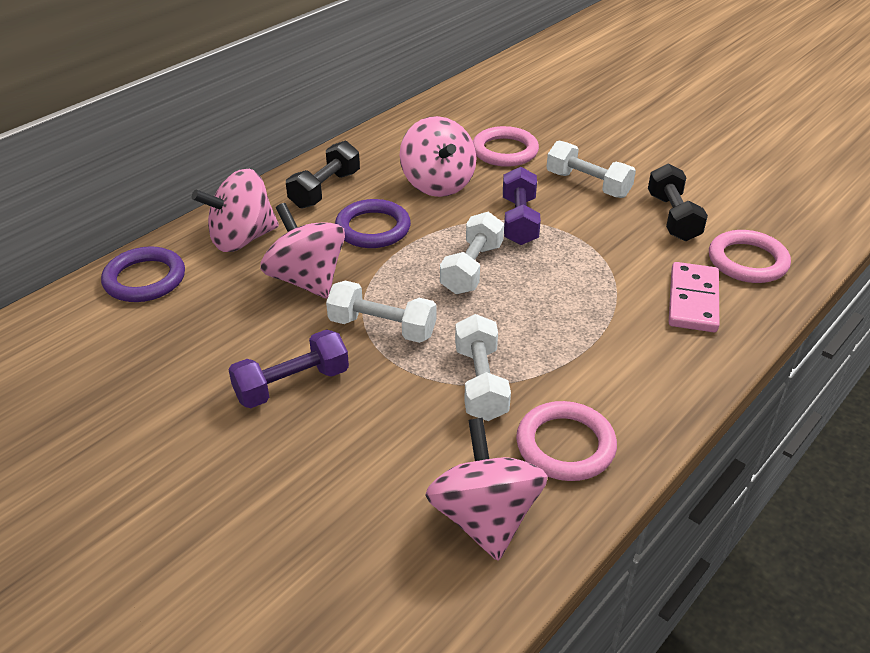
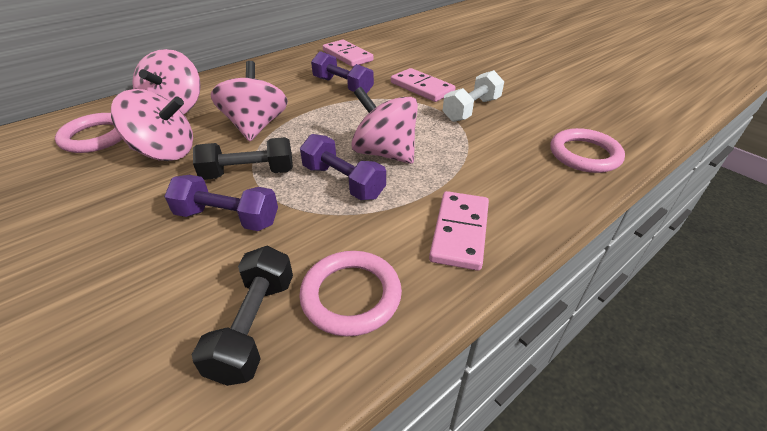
pink domino: [669,262,719,332] = 1 -> [323,40,374,67] [391,68,455,102] [429,191,489,271] = 3
purple dumbbell: [228,329,349,408] [503,167,541,245] = 2 -> [164,175,278,231] [300,134,386,200] [311,51,374,94] = 3
purple ring: [101,246,185,302] [335,199,411,248] = 2 -> none = 0
white dumbbell: [326,281,436,343] [440,212,504,294] [455,314,511,421] [546,140,636,198] = 4 -> [443,70,504,122] = 1

